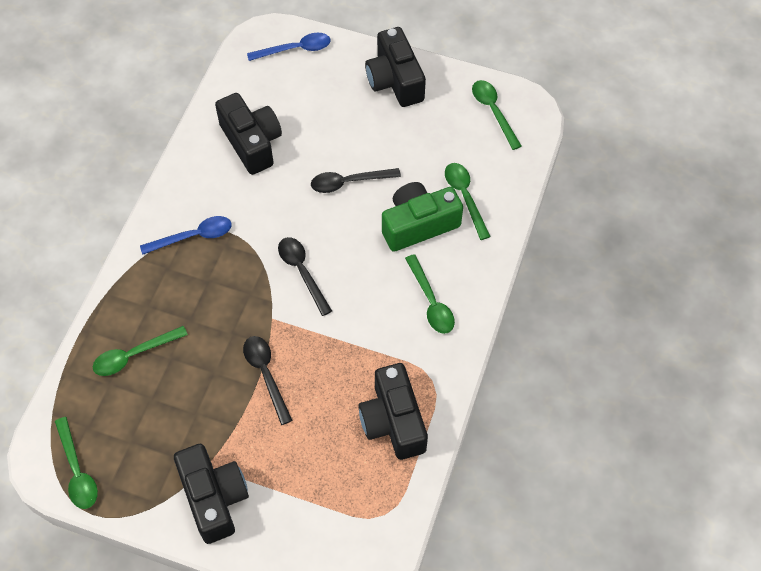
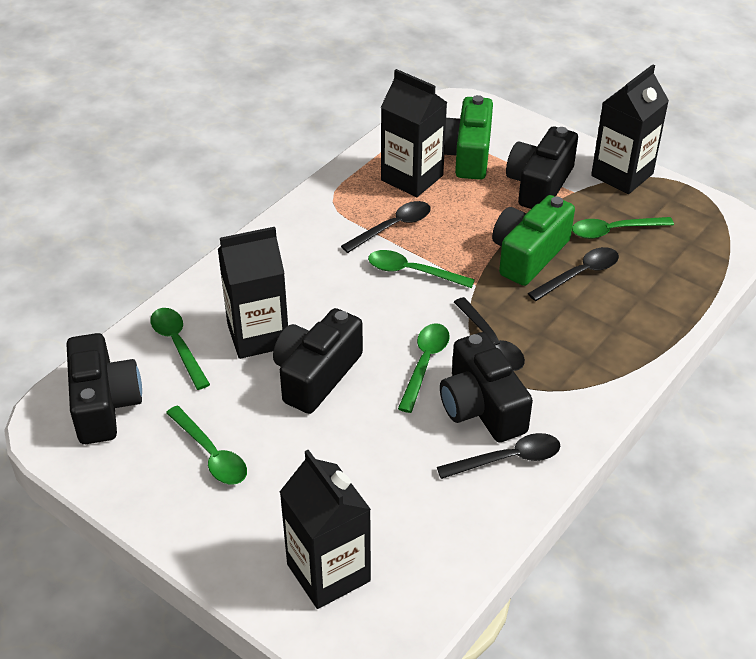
black carton: none = 0 -> [218,227,288,359] [280,450,371,609] [381,69,447,197] [591,64,669,194] = 4
black spoon: [243,336,293,425] [278,237,332,316] [311,168,401,193] = 3 -> [341,201,431,253] [437,433,560,479] [454,297,525,371] [528,247,619,301] = 4
blue spoon: [140,216,232,255] [247,33,331,61] = 2 -> none = 0
green camera: [382,182,463,252] = 1 -> [444,95,493,180] [492,195,575,286] = 2

